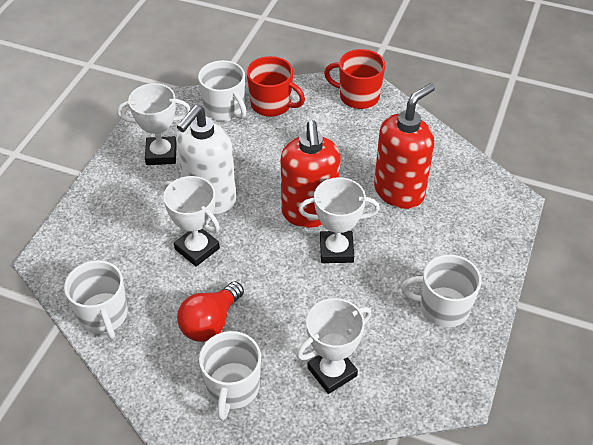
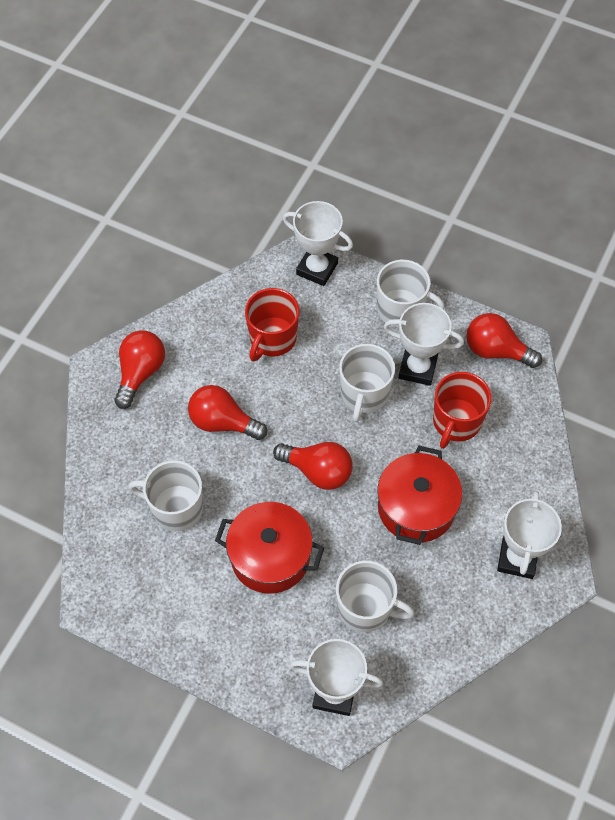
red light bulb: [177,281,244,342] = 1 -> [114,330,165,409] [188,385,267,440] [273,442,353,490] [466,313,542,368] = 4
red pot: none = 0 -> [215,502,324,593] [377,446,462,545] = 2
red soap dispenser: [281,120,341,228] [374,83,435,209] = 2 -> none = 0
white soap dispenser: [176,105,236,214] = 1 -> none = 0

